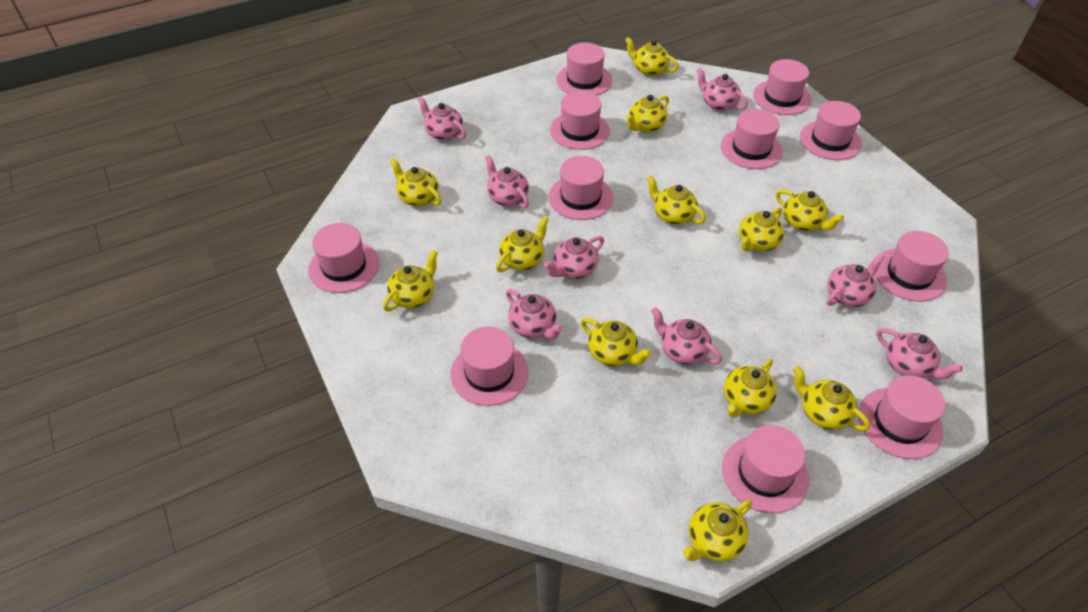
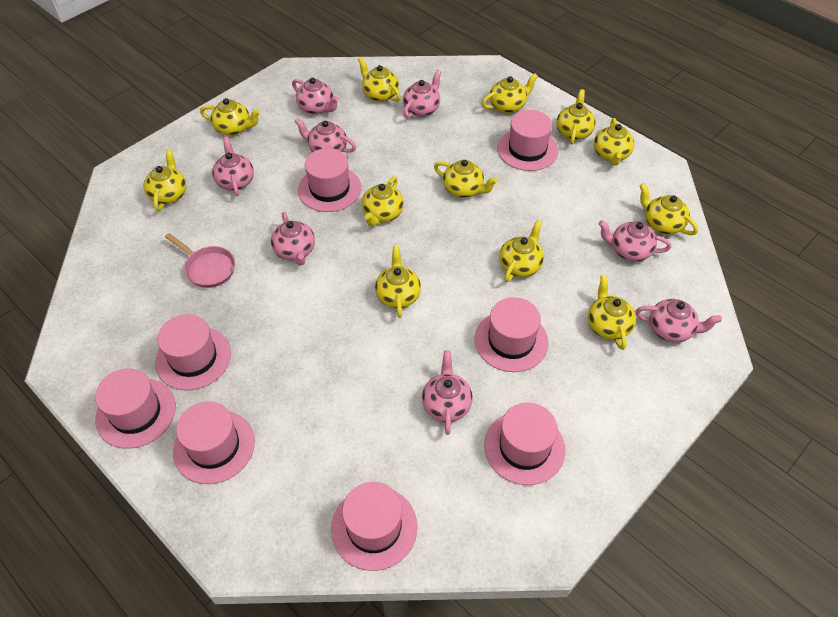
pink hat: [308,223,379,293] [450,327,529,406] [548,156,613,220] [550,91,610,150] [556,43,613,96] [721,109,783,169] [722,425,809,513] [753,59,812,115] [800,101,862,160] [859,375,945,459] [875,231,949,302] = 11 -> [95,368,176,449] [155,314,231,390] [173,402,255,484] [298,148,361,212] [331,482,417,571] [475,297,548,372] [484,403,565,485] [497,110,558,171] = 8
pink pan: none = 0 -> [165,233,235,288] = 1

